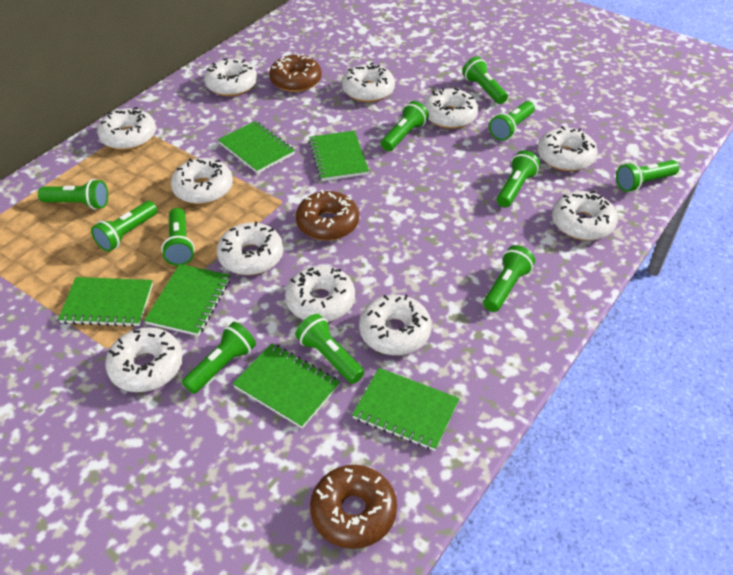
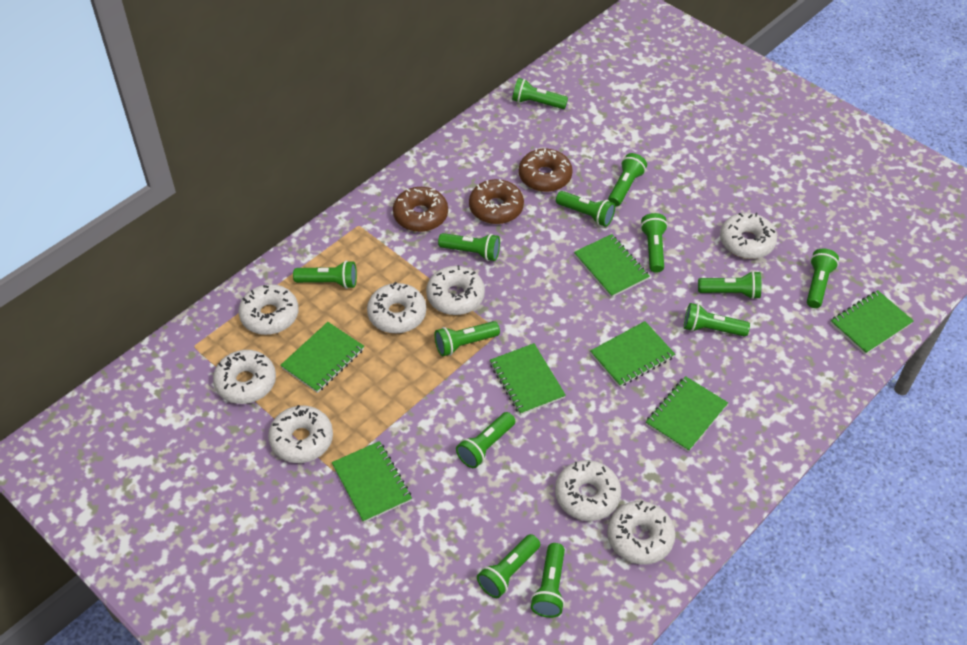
green flashlight: [38,179,108,209] [91,201,158,252] [161,208,195,266] [182,322,256,394] [295,314,364,384] [381,101,429,151] [462,57,508,104] [483,245,535,312] [489,101,535,141] [497,150,540,207] [616,160,679,192] = 11 -> [293,261,357,289] [434,321,500,356] [438,233,500,261] [456,412,515,468] [477,534,540,598] [512,78,568,109] [531,543,565,618] [556,191,615,227] [608,153,647,206] [640,213,668,273] [684,303,750,337] [698,271,761,299] [807,249,839,308] = 13
green notebook: [58,277,153,327] [144,264,230,336] [218,121,295,174] [233,343,340,428] [308,131,369,181] [352,368,460,451] = 6 -> [280,322,364,393] [332,441,412,523] [490,343,566,415] [574,234,650,298] [590,321,675,387] [646,376,728,452] [830,290,914,355] = 7
white donut: [97,107,156,150] [105,327,183,392] [171,158,233,204] [204,59,257,96] [217,222,283,275] [285,266,355,322] [342,62,395,102] [359,295,432,355] [424,88,479,129] [538,126,597,171] [552,191,618,241] = 11 -> [213,350,276,404] [238,284,299,335] [268,405,333,463] [367,282,426,333] [426,265,485,315] [555,460,621,521] [607,501,676,565] [720,213,777,259] = 8

